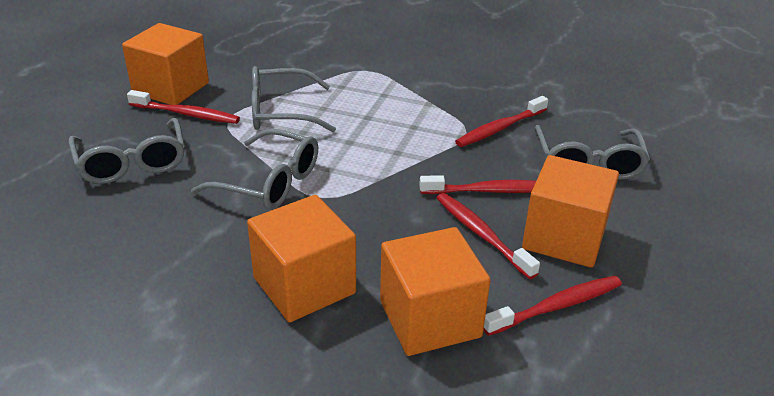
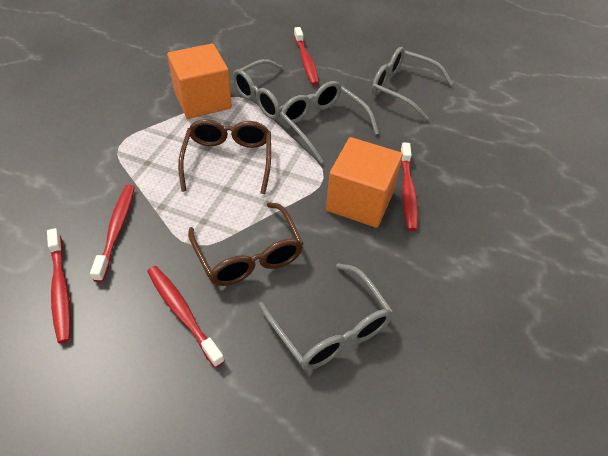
brown glasses: none = 0 -> [178,119,271,194] [188,202,304,286] = 2
orange cube: [122,23,209,105] [247,195,356,322] [380,227,490,356] [522,155,619,268] = 4 -> [167,44,232,119] [326,137,403,228] = 2

